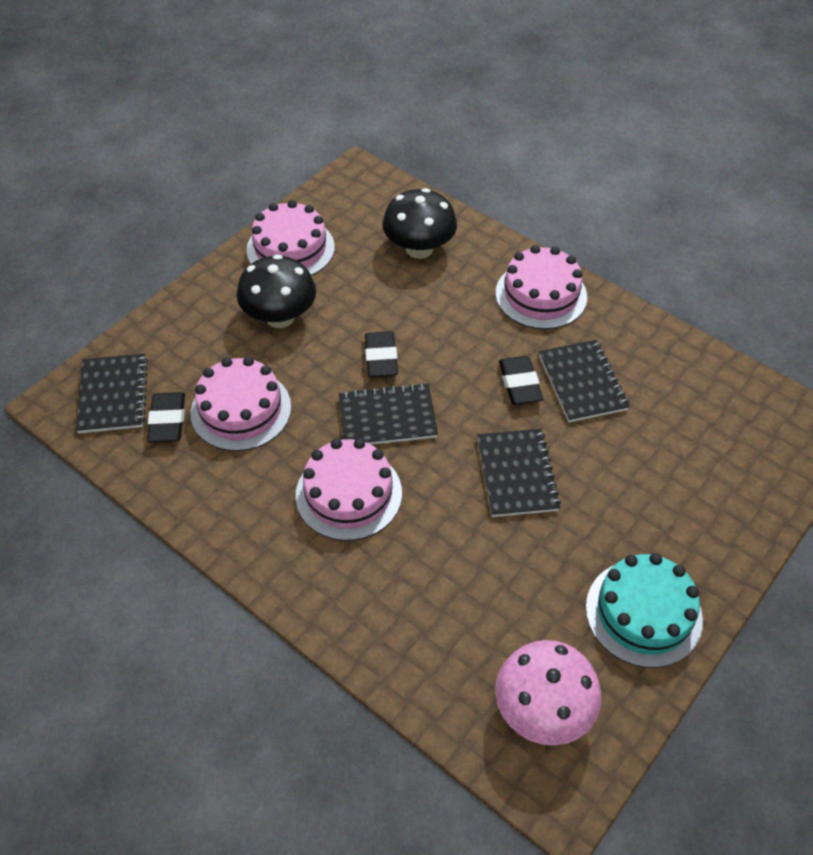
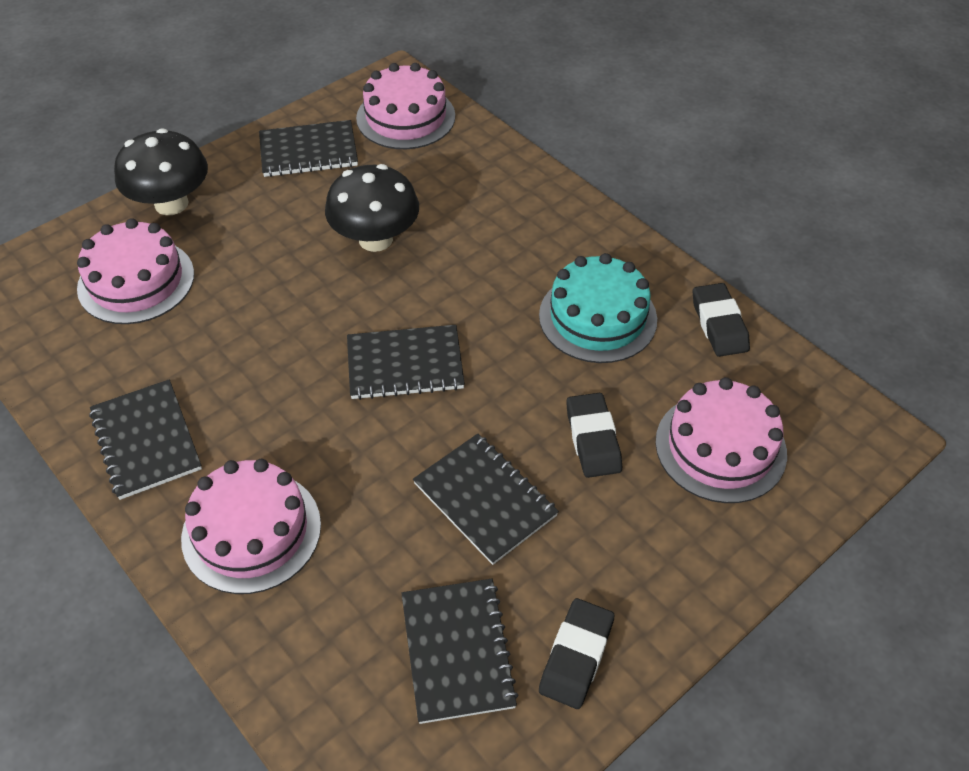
black notebook: [76,354,148,433] [339,383,438,445] [477,429,561,517] [539,340,630,422] = 4 -> [89,379,202,500] [259,120,358,177] [347,325,465,400] [401,579,519,724] [413,434,559,565] = 5
pink mushroom: [495,640,601,746] = 1 -> none = 0

